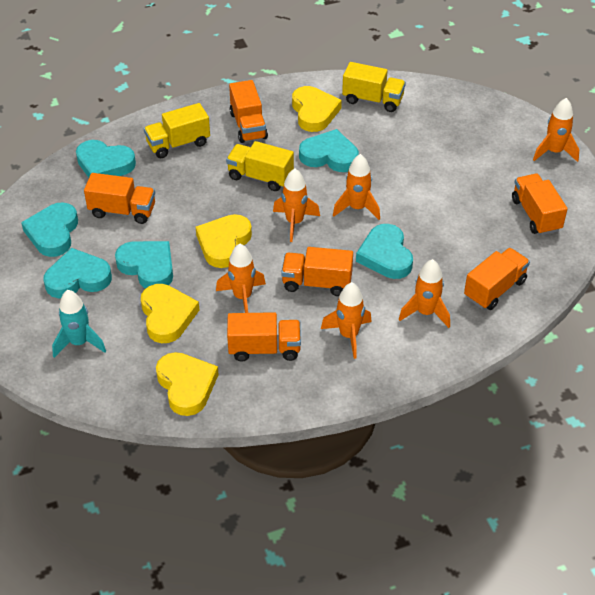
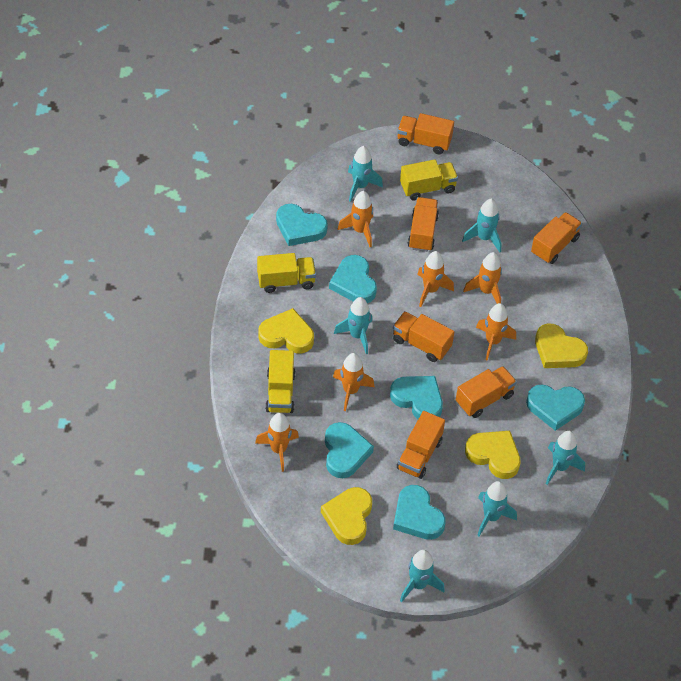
turquoise rocket: [52,290,106,358] = 1 -> [334,297,372,354] [348,146,383,202] [400,550,445,602] [462,199,501,253] [477,481,517,536] [546,431,585,485] = 6

